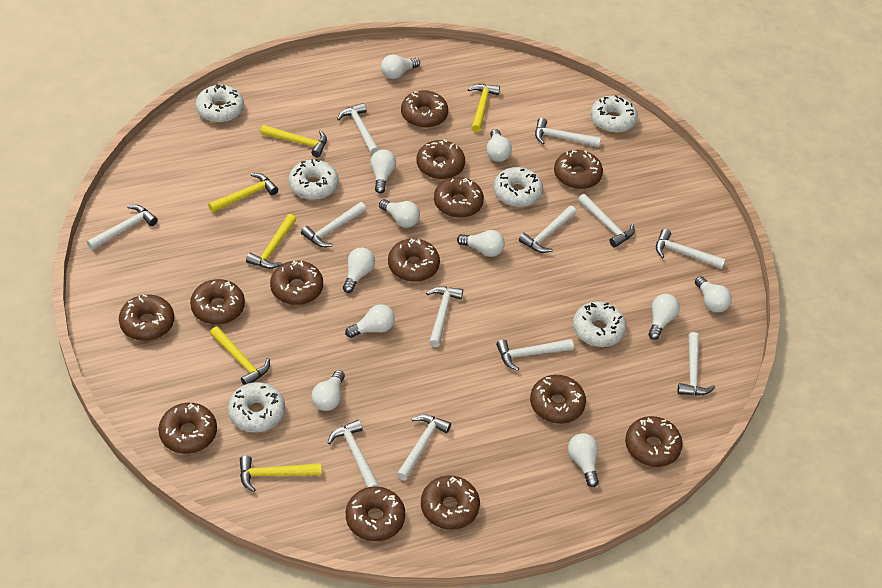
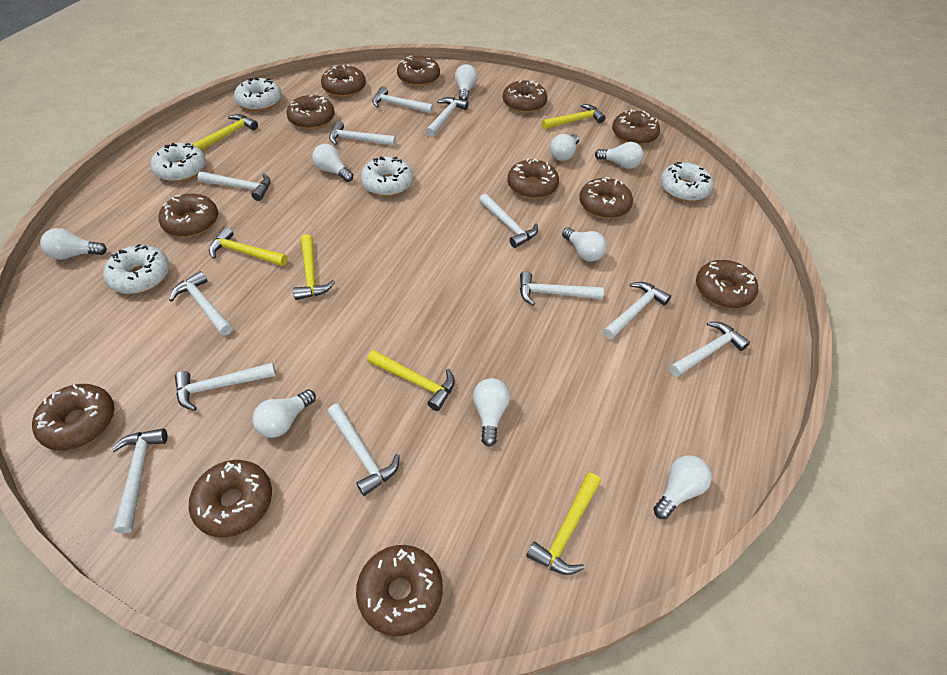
brown donut: [119,295,174,341] [158,403,217,454] [190,279,245,325] [270,260,323,305] [346,486,405,541] [388,238,440,282] [401,90,448,128] [416,140,465,179] [421,475,480,530] [434,177,484,218] [530,375,586,424] [554,150,603,189] [625,416,683,467] = 13 -> [32,384,115,451] [159,194,218,237] [189,460,272,537] [287,95,335,129] [321,64,366,97] [356,545,443,636] [397,56,440,87] [503,80,547,113] [507,159,559,199] [579,177,633,219] [612,110,660,145] [696,260,758,309] = 12
white donut: [196,84,244,123] [228,382,285,432] [288,159,339,200] [493,167,543,207] [573,301,626,347] [590,95,638,133] = 6 -> [103,244,170,294] [151,143,206,182] [234,77,282,111] [361,156,413,196] [660,162,713,202] = 5
white light bulb: [311,370,345,411] [343,247,375,293] [345,304,395,338] [370,149,396,194] [379,199,420,228] [381,54,420,79] [457,230,505,257] [486,129,512,162] [568,433,599,487] [648,294,680,340] [695,276,732,312] = 11 -> [40,228,107,260] [252,389,316,438] [312,144,353,182] [455,64,478,100] [473,378,510,447] [550,134,579,161] [562,227,607,262] [595,142,643,169] [653,455,712,519] = 9

